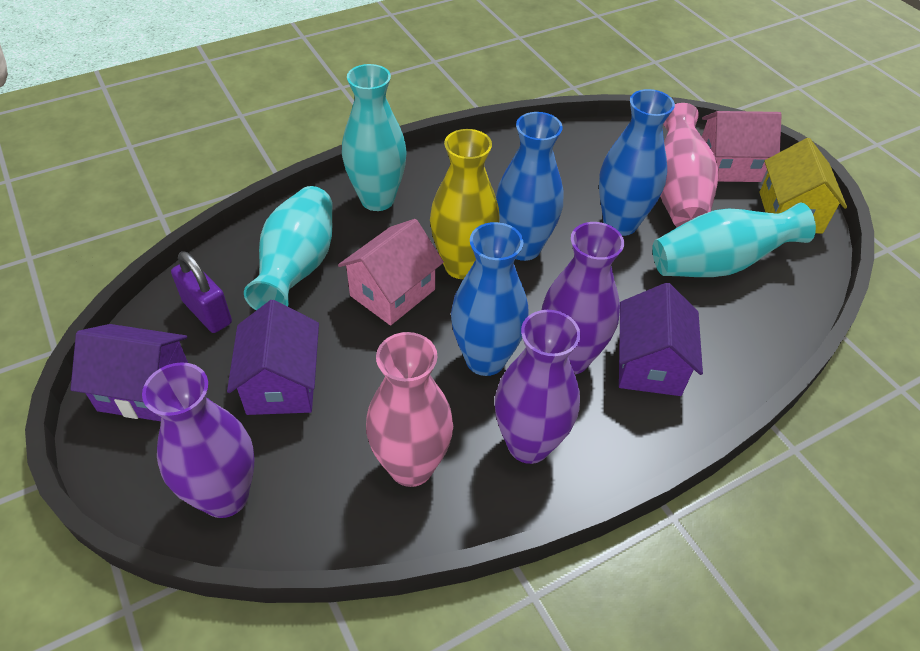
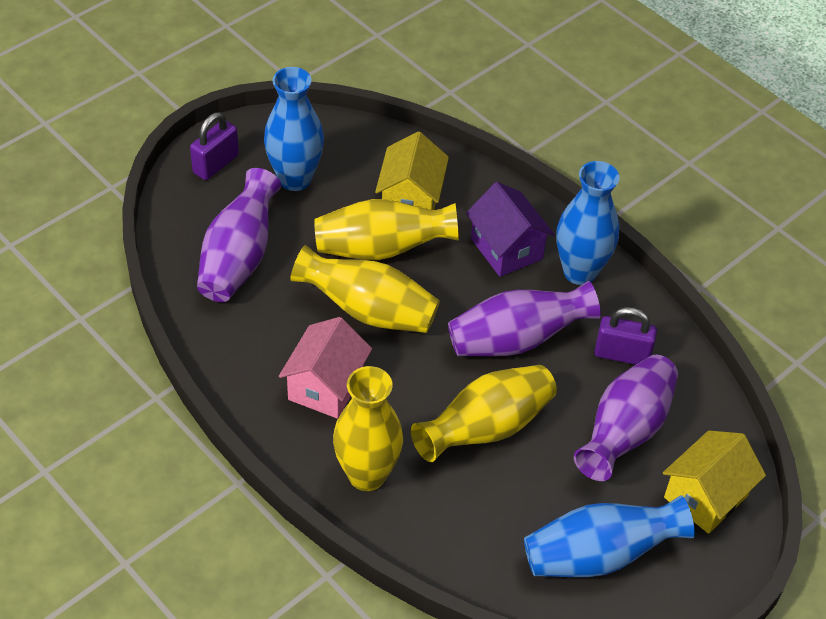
pink house: [338,219,444,325] [702,111,782,182] = 2 -> [279,317,372,419] = 1
pink vase: [366,332,453,487] [660,103,718,227] = 2 -> none = 0
purple house: [70,324,188,421] [227,300,319,415] [619,282,703,396] = 3 -> [466,182,555,277] = 1
purple padlock: [171,251,232,333] = 1 -> [190,112,239,180] [594,307,657,365] = 2
turquoise vase: [244,186,332,310] [342,64,407,211] [652,203,816,277] = 3 -> none = 0
yellow house: [759,138,847,234] = 1 -> [375,131,449,210] [663,431,766,534] = 2
yellow vase: [430,129,500,279] = 1 -> [290,245,440,333] [314,199,459,260] [333,366,403,491] [411,365,557,462] = 4

